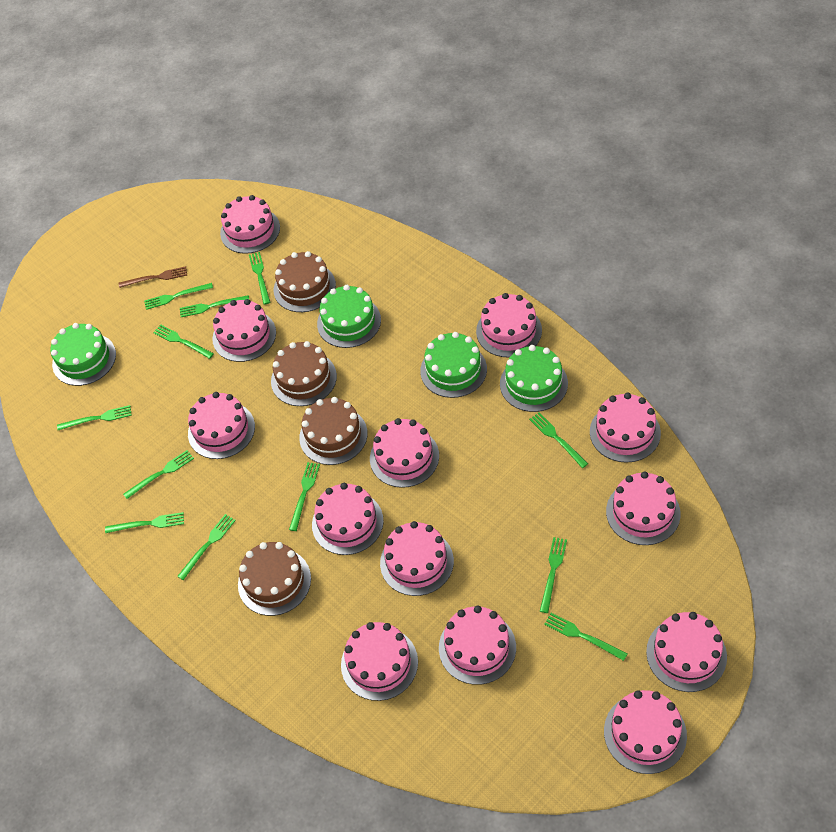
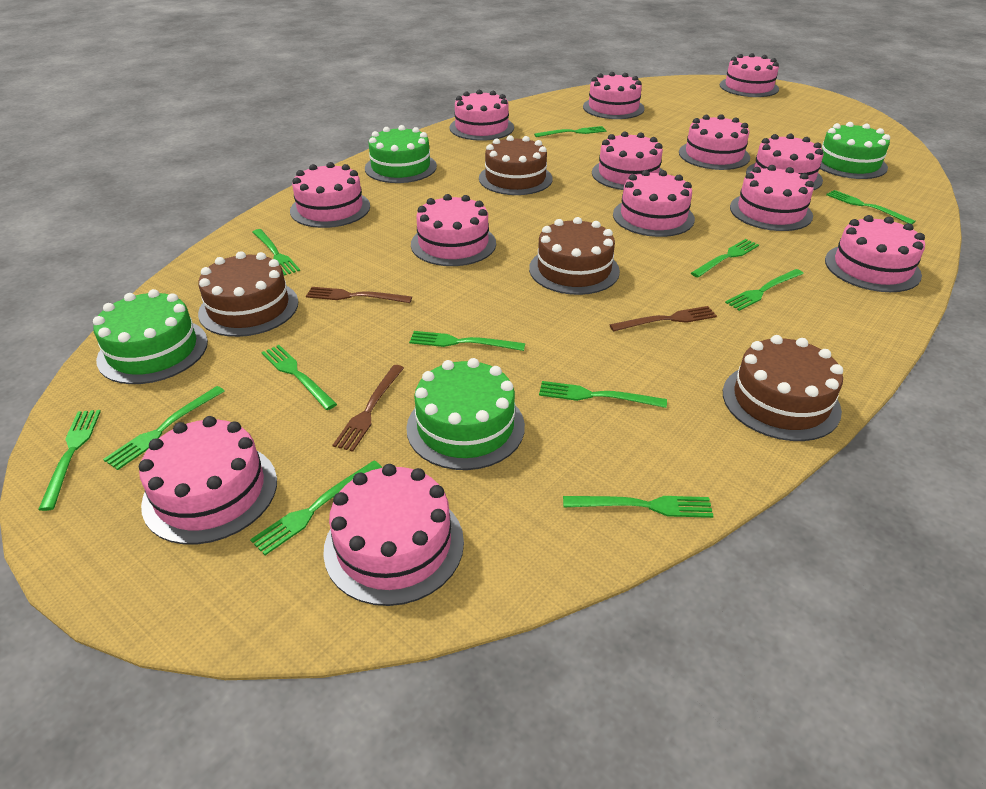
brown fork: [119,266,187,288] = 1 -> [306,287,412,303] [332,365,404,452] [610,306,717,332] = 3

